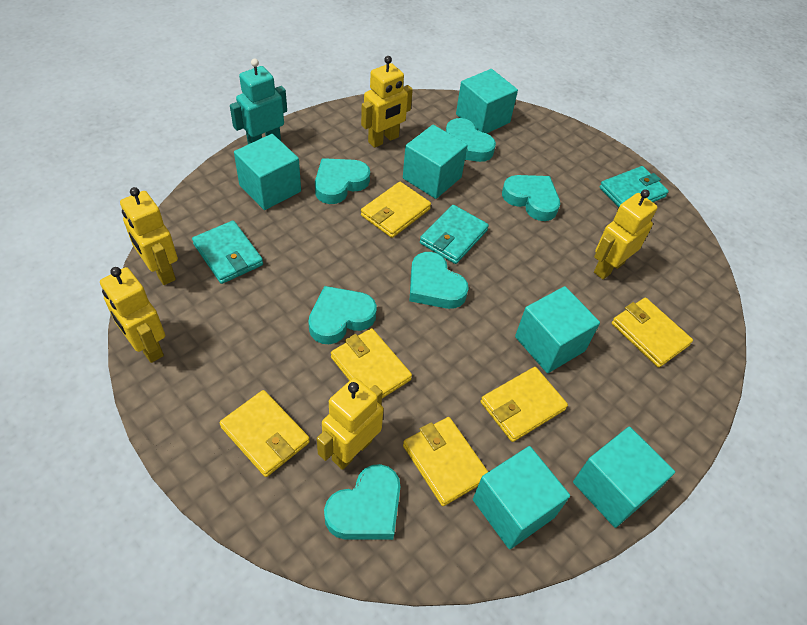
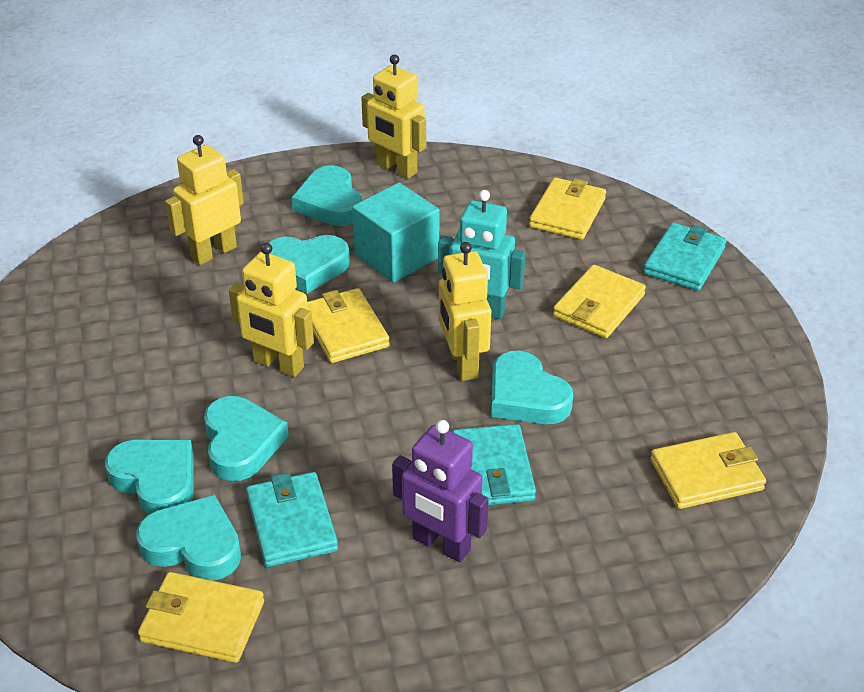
purple robot: none = 0 -> [392,420,489,562] = 1
turquoise cube: [234,134,301,210] [403,125,468,199] [456,69,518,133] [473,446,570,549] [515,286,600,373] [573,427,675,528] = 6 -> [352,183,439,283] = 1
yellow robot: [100,267,165,363] [120,187,178,285] [317,378,384,470] [361,56,413,148] [594,189,657,279] = 5 -> [165,135,244,265] [229,243,314,377] [361,54,426,179] [439,242,491,381] = 4
yellow wallet: [219,390,310,477] [331,328,412,398] [361,182,431,238] [403,417,488,506] [481,367,568,442] [612,298,693,368] = 6 -> [138,572,264,663] [307,288,390,363] [529,177,606,240] [553,265,646,338] [650,432,766,509] = 5

